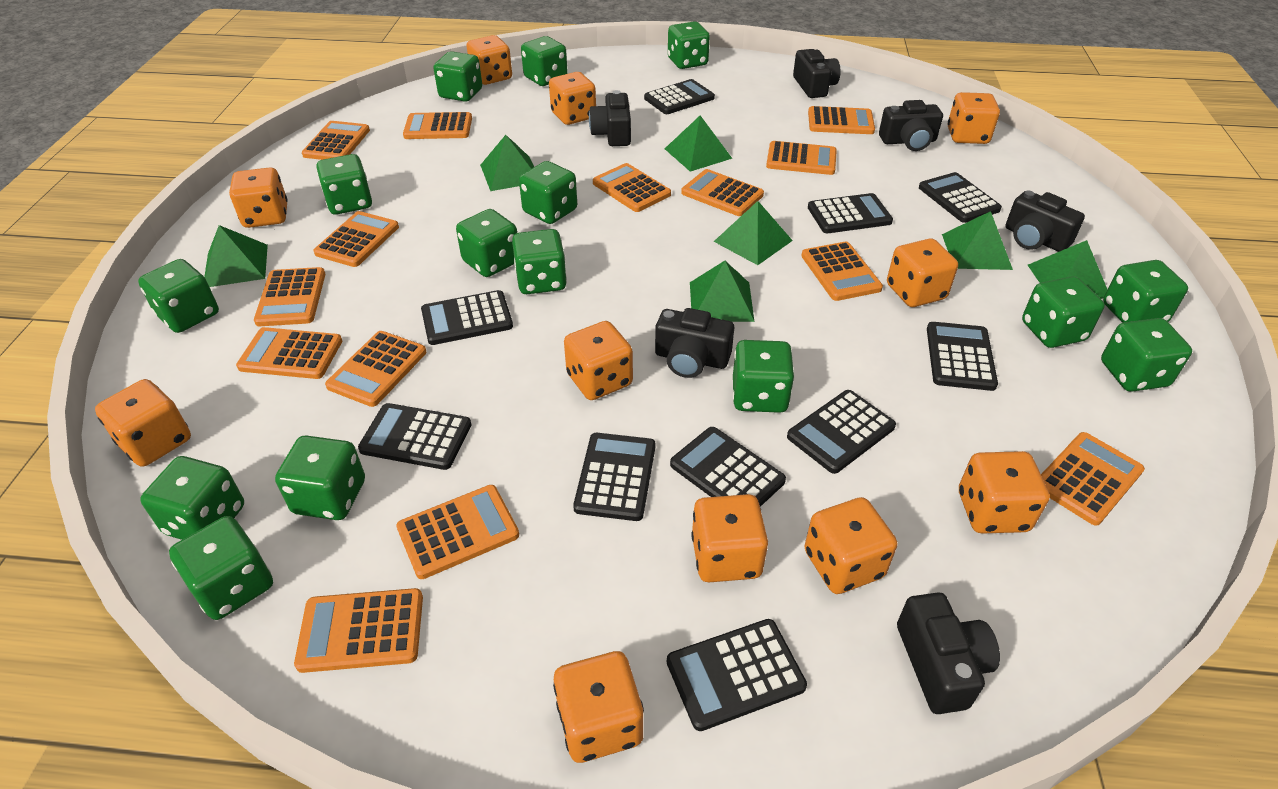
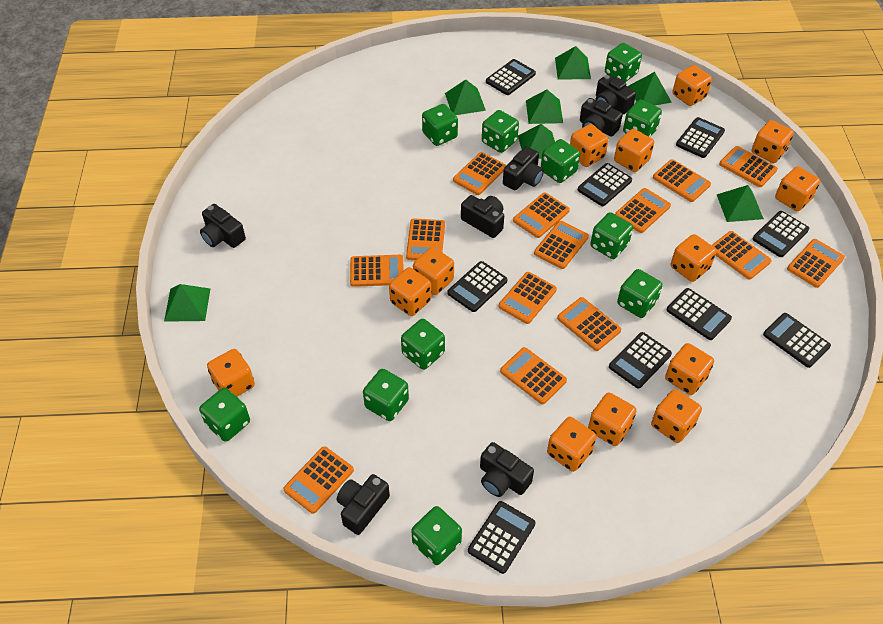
black calculator: [358,403,471,470] [421,290,513,345] [573,433,655,521] [644,79,715,114] [667,619,807,731] [670,427,786,507] [787,390,896,474] [808,193,893,233] [919,172,1002,223] [927,322,998,391] = 10 -> [448,261,507,312] [468,501,536,574] [486,59,536,95] [578,163,632,206] [609,332,672,389] [667,288,732,340] [676,117,725,158] [752,211,809,257] [763,313,831,368] = 9
black camera: [589,90,631,146] [655,308,734,378] [793,49,840,98] [879,100,943,151] [897,592,1000,714] [1005,191,1085,252] = 6 -> [200,204,246,248] [337,474,390,535] [461,195,504,238] [480,442,534,497] [503,146,544,190] [580,98,623,137] [595,74,636,114] = 7
green dice: [138,259,219,333] [140,456,244,540] [169,516,273,620] [275,436,365,520] [317,154,372,215] [433,51,482,102] [456,209,517,277] [512,229,567,294] [519,161,577,224] [521,36,568,86] [668,21,710,69] [733,340,794,413] [1022,276,1105,348] [1101,318,1192,392] [1103,260,1188,323] = 15 -> [199,388,250,442] [363,369,409,421] [401,319,445,370] [411,506,462,565] [422,104,458,146] [482,110,519,153] [541,139,580,183] [590,212,633,259] [605,43,642,82] [617,269,663,318] [623,100,662,137] = 11
orange dice: [95,379,191,467] [229,167,288,228] [467,35,512,85] [549,72,596,125] [553,651,644,763] [564,321,633,400] [691,494,768,582] [804,497,897,594] [887,239,958,307] [948,92,1000,144] [959,451,1050,534] = 11 -> [207,349,255,397] [389,267,431,316] [413,247,454,295] [547,417,596,472] [570,124,609,167] [588,393,637,446] [614,129,654,172] [651,389,702,443] [665,343,714,395] [671,234,716,282] [673,65,712,106] [752,120,794,163] [775,166,820,211] = 13

